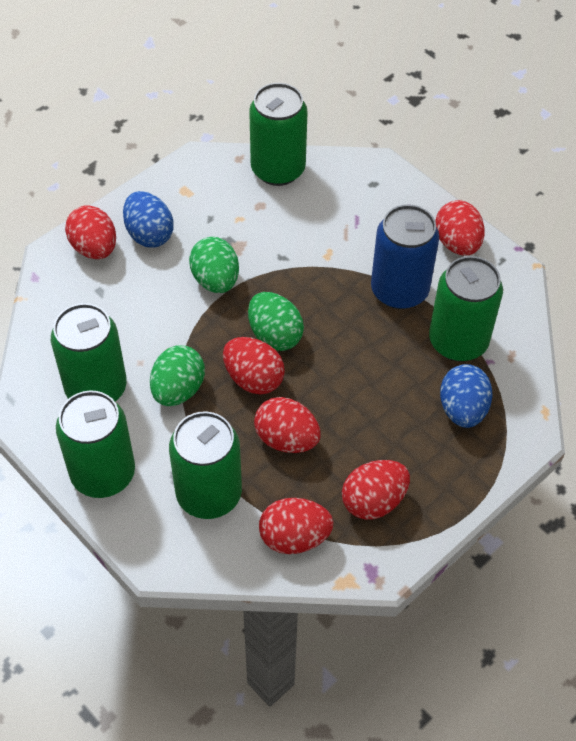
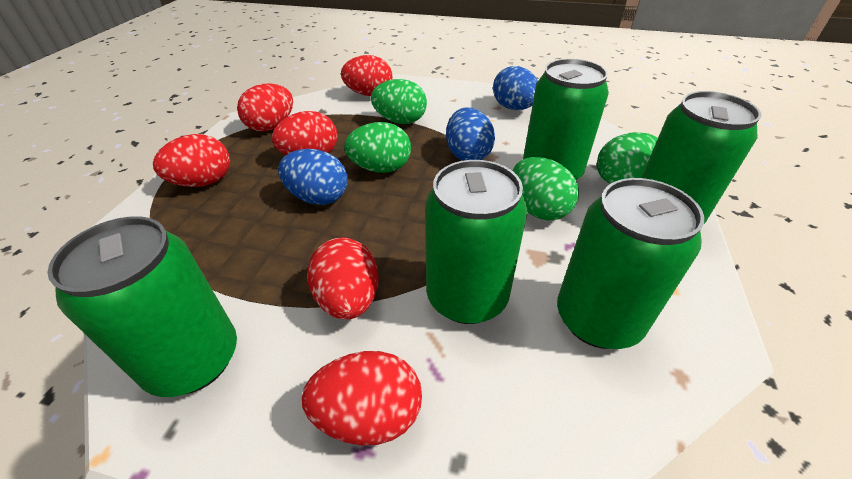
blue can: [371,204,439,309] = 1 -> none = 0
blue egg: [123,191,174,248] [440,364,493,428] = 2 -> [278,149,348,205] [446,108,495,161] [493,66,538,110] = 3
green egg: [150,345,205,406] [189,237,239,293] [248,292,304,351] = 3 -> [344,122,411,173] [371,79,427,124] [512,157,579,221] [597,132,658,184] = 4

